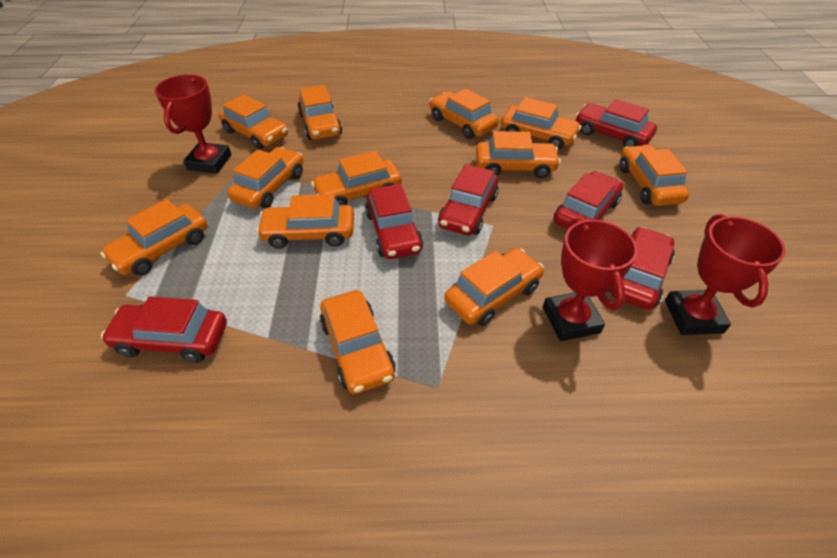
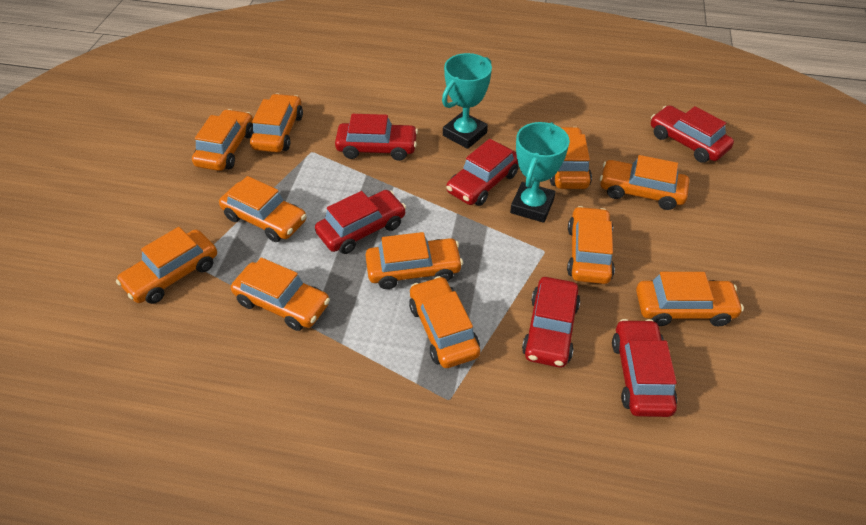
orange car: [100,199,208,276] [218,94,288,150] [227,147,303,209] [256,194,354,249] [297,85,342,140] [311,151,402,205] [320,290,396,394] [429,89,499,139] [444,248,544,326] [476,131,561,178] [501,97,582,150] [619,145,689,206] = 12 -> [116,227,217,304] [192,109,253,171] [219,176,307,242] [231,258,330,331] [250,94,303,152] [365,232,463,289] [409,276,480,368] [550,127,592,189] [567,206,615,284] [600,155,689,210] [636,272,744,326] = 11
red trophy: [155,74,231,174] [543,218,638,341] [665,214,786,335] = 3 -> none = 0
turquoise trophy: none = 0 -> [442,53,492,149] [510,122,570,223] = 2

